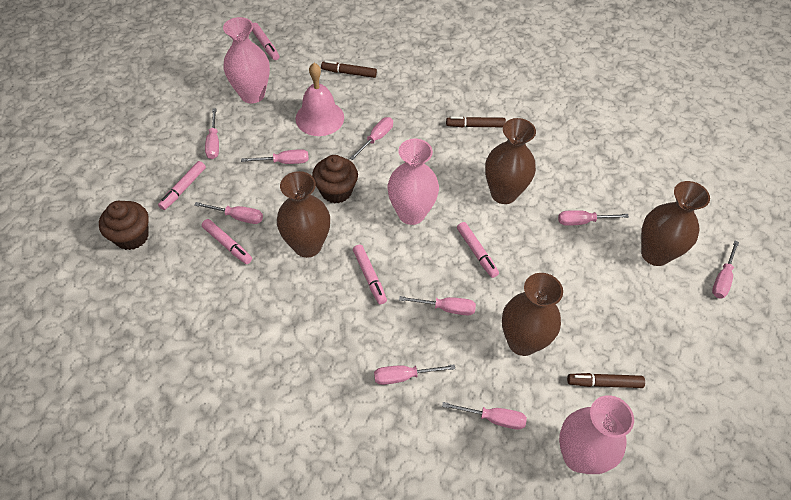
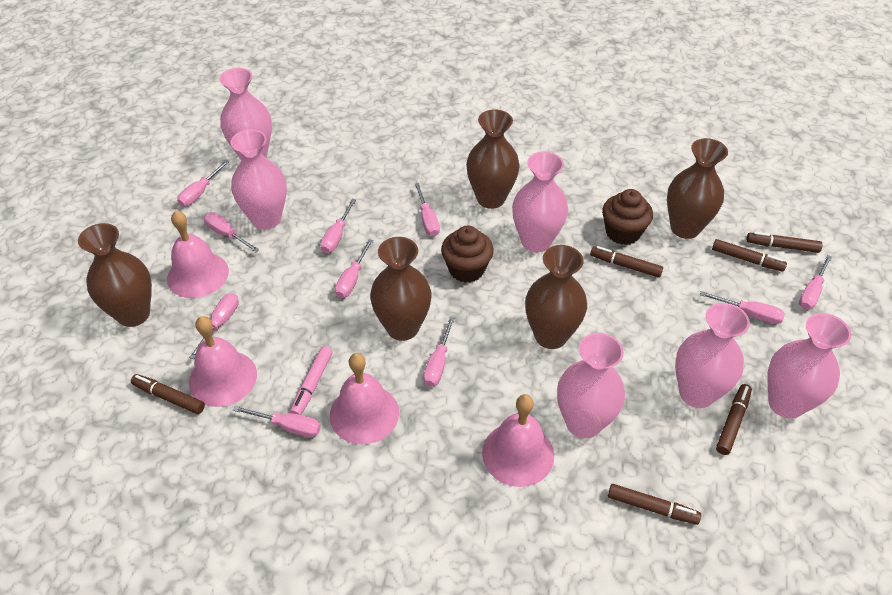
brown marker: [321,61,377,78] [446,117,506,128] [567,373,645,388] = 3 -> [131,374,205,414] [590,246,663,278] [608,484,701,525] [712,239,787,272] [716,384,752,455] [747,232,822,253] = 6
brown vase: [277,171,330,258] [485,118,536,204] [502,273,563,356] [641,181,710,266] = 4 -> [78,223,152,327] [370,237,431,341] [466,109,520,209] [525,245,587,349] [667,138,728,239] = 5
pink bell: [295,63,344,136] = 1 -> [167,211,229,298] [189,316,257,407] [330,353,399,445] [482,394,554,487] = 4
pink marker: [158,161,206,210] [202,219,252,264] [252,23,279,60] [353,245,387,304] [457,222,499,278] = 5 -> [290,346,333,415] = 1
pink screwdriver: [194,202,263,224] [205,108,219,159] [241,149,309,164] [350,117,393,160] [374,364,455,385] [399,296,476,315] [442,402,527,430] [558,210,629,226] [712,241,739,299] = 9 -> [177,160,229,207] [189,293,239,359] [204,212,259,252] [233,406,321,437] [320,199,356,253] [335,239,373,298] [415,183,440,237] [423,317,455,387] [700,291,785,324] [799,255,832,310] = 10
pink vase: [223,17,270,104] [388,139,439,225] [559,395,634,474] = 3 -> [219,68,272,160] [230,129,287,230] [512,151,568,252] [557,333,625,438] [675,303,750,408] [767,313,851,419] = 6

